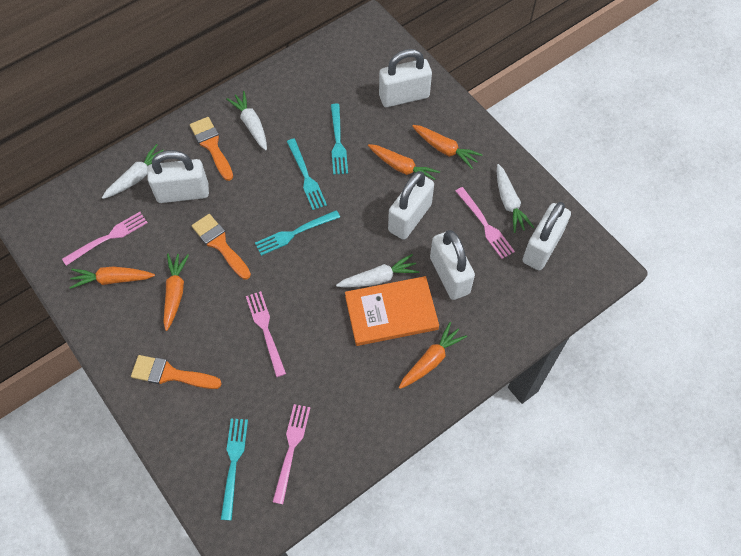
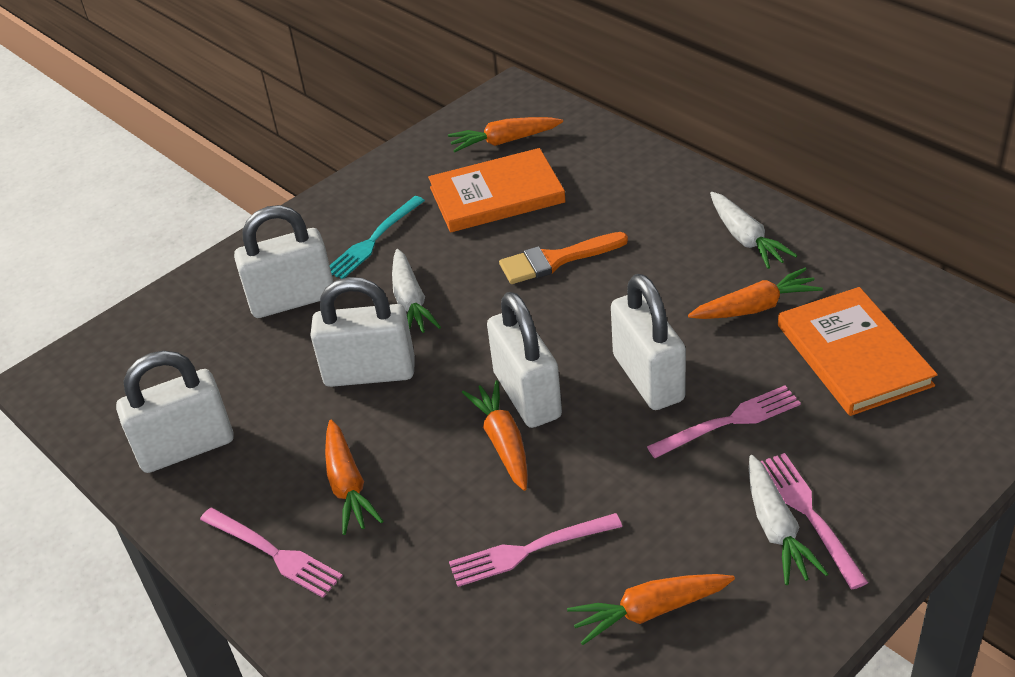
orange book: [345,276,439,346] = 1 -> [428,148,566,232] [778,287,938,416] = 2
orange brush: [131,355,222,389] [190,117,233,181] [192,214,251,279] = 3 -> [499,232,628,284] = 1
turquoise fork: [221,419,248,520] [255,210,340,256] [287,139,327,210] [331,103,348,175] = 4 -> [330,196,425,279] = 1
white carrot: [102,144,164,199] [226,91,267,150] [336,254,420,288] [497,164,534,233] = 4 -> [392,249,441,333] [710,192,797,269] [749,455,828,585] = 3

